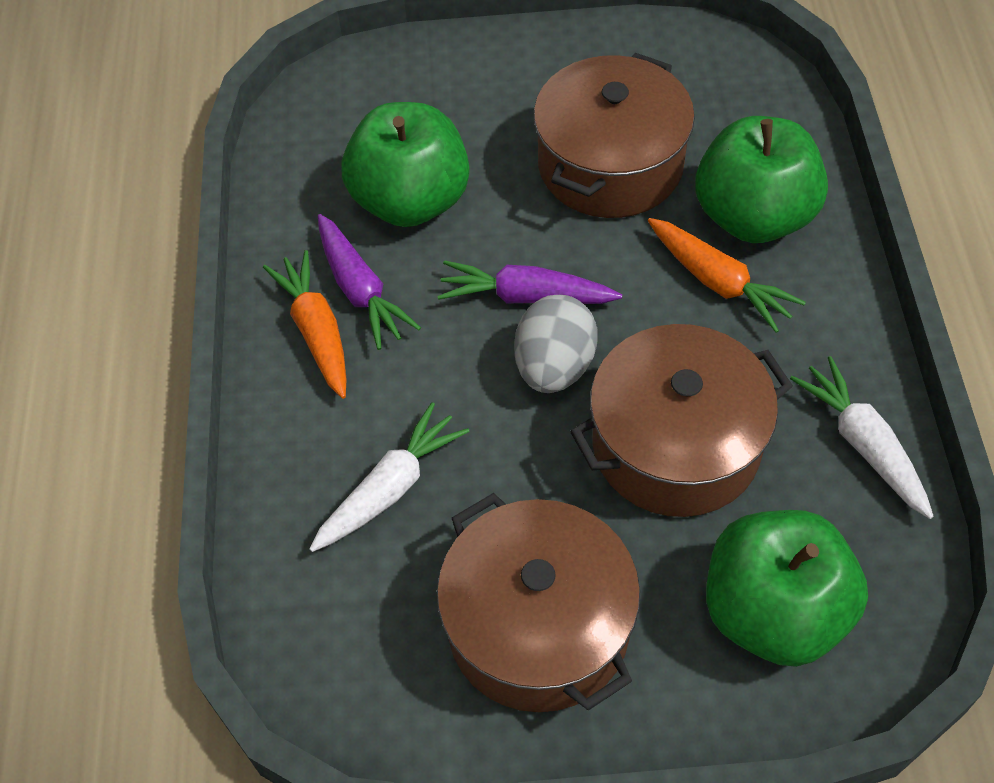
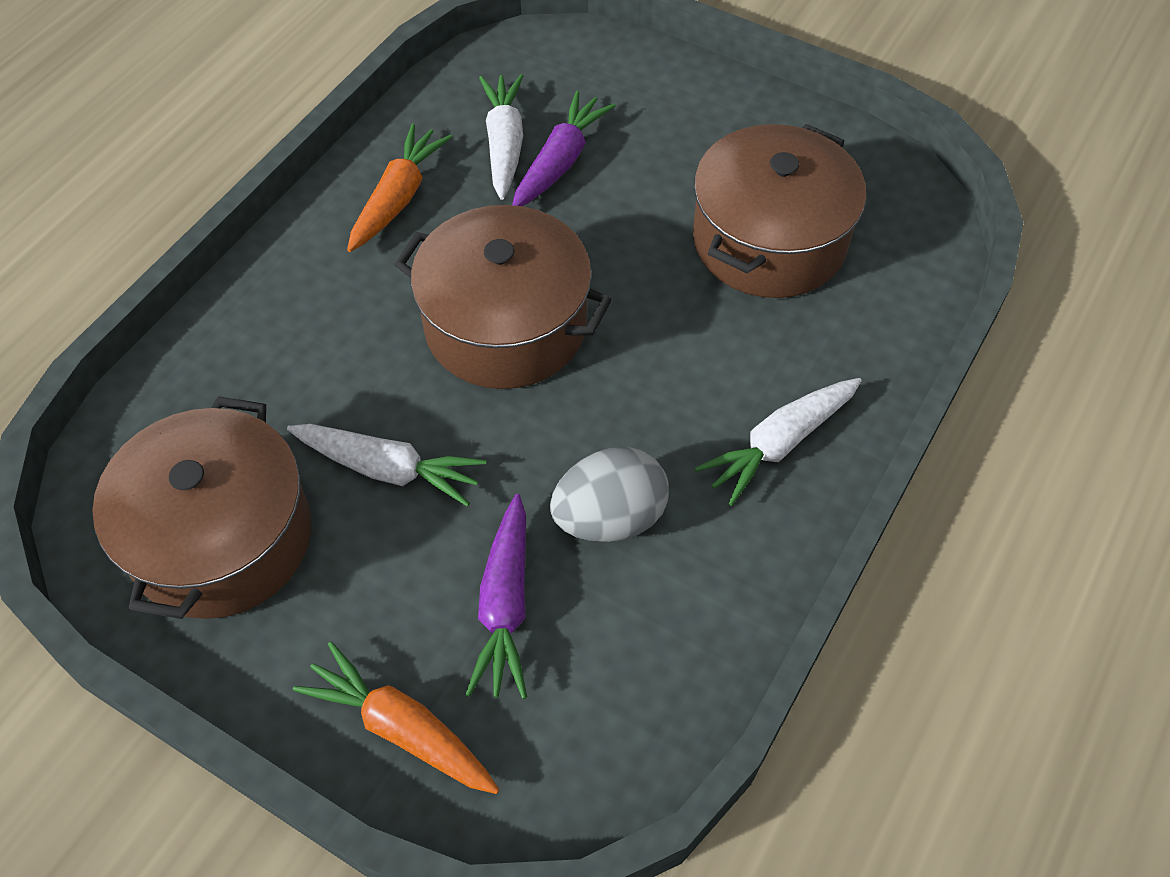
green apple: [341,102,469,227] [695,116,828,243] [706,510,868,667] = 3 -> none = 0
white carrot: [310,402,470,552] [790,356,934,519] = 2 -> [287,424,486,506] [479,74,523,200] [695,378,862,506] = 3

